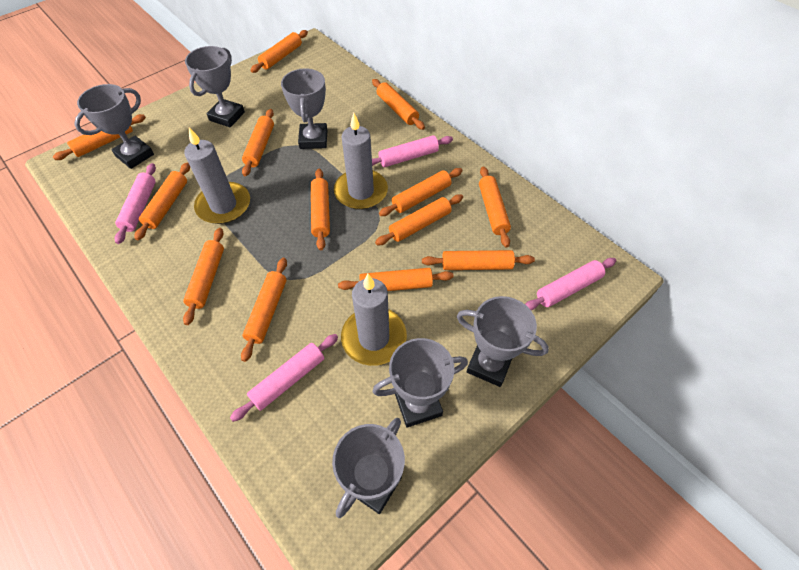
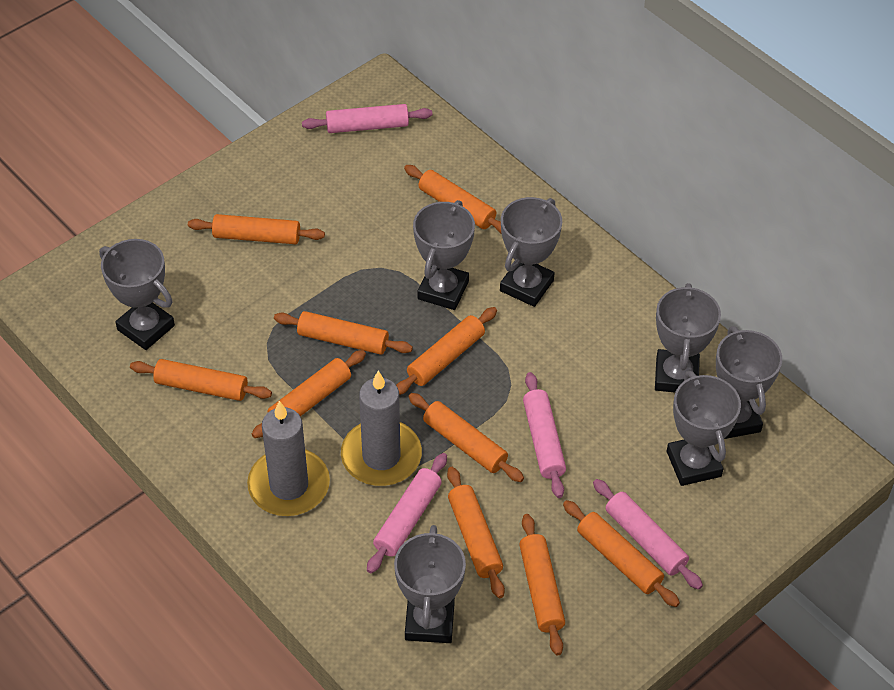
grey candle: [184,127,250,224] [334,113,388,210] [341,274,407,366] = 3 -> [247,401,330,516] [341,370,422,486] = 2
grey trophy: [74,84,154,169] [185,46,245,127] [281,68,327,149] [332,418,405,518] [372,338,468,427] [457,296,549,387] = 6 -> [99,239,175,350] [394,525,466,643] [413,200,475,310] [500,197,562,307] [655,283,721,392] [667,371,741,486] [716,326,782,439] = 7
orange rolling pin: [53,114,146,160] [134,162,190,240] [183,228,224,325] [241,258,287,362] [242,109,274,176] [250,30,308,73] [311,169,330,250] [338,268,453,291] [372,79,425,130] [375,194,463,245] [379,168,462,216] [422,250,535,270] [479,166,511,248] = 13 -> [130,359,272,401] [188,214,325,244] [252,350,366,438] [274,311,413,355] [396,307,497,395] [404,165,502,234] [408,393,524,482] [447,467,505,598] [519,514,565,655] [563,500,680,607] = 10

